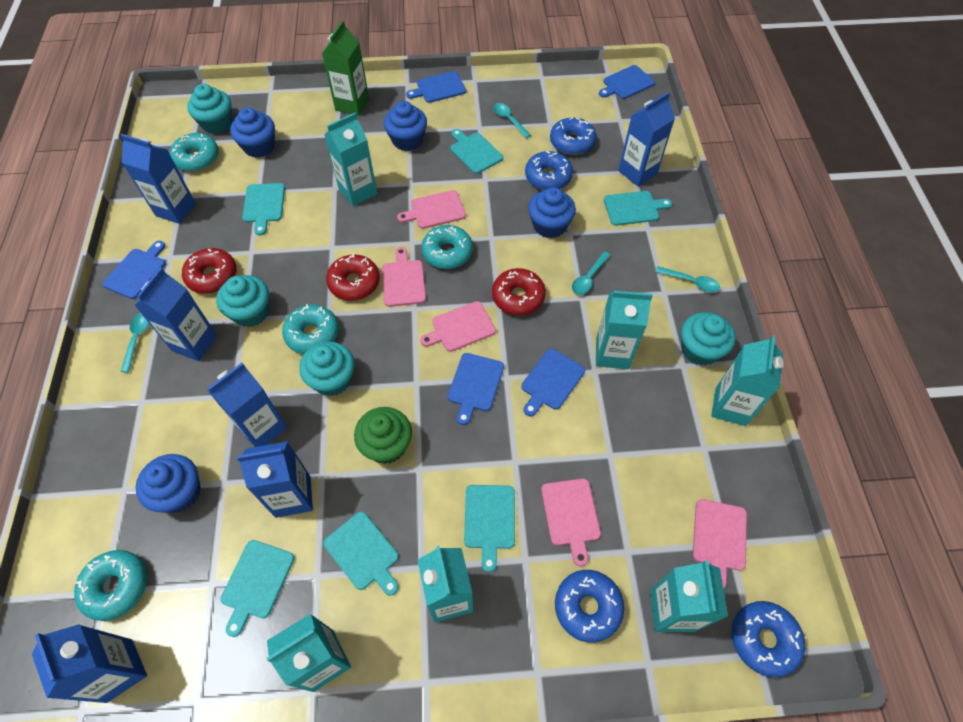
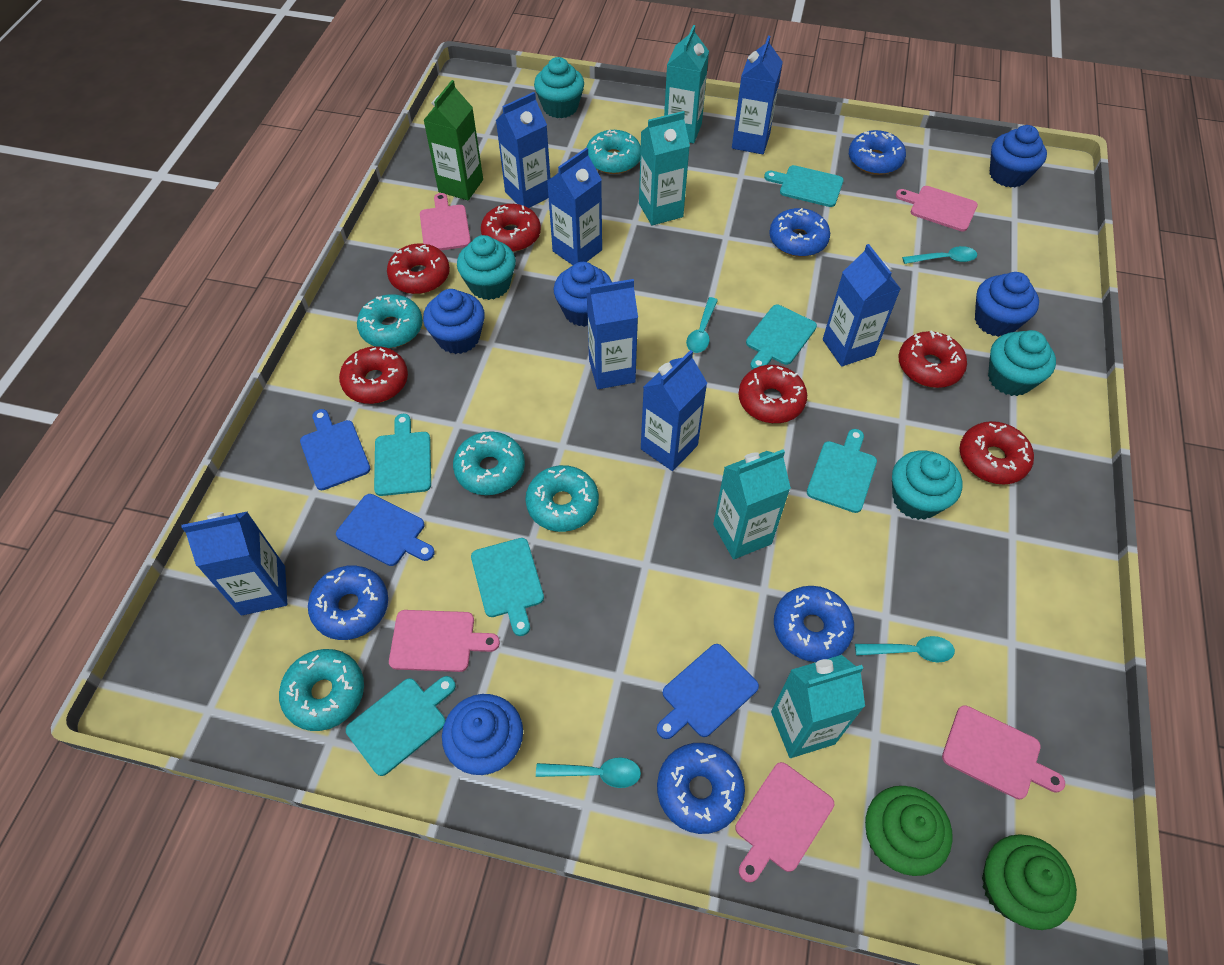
blue carton: [32,624,147,703] [120,134,196,224] [134,267,217,361] [207,363,287,447] [237,441,313,518] [618,92,675,186] = 6 -> [181,511,287,615] [496,92,550,208] [547,148,602,265] [587,279,638,389] [641,350,707,471] [732,36,783,154] [823,244,901,367] = 7
blue cupcake: [136,454,201,513] [230,107,275,158] [384,101,427,151] [528,187,576,238] = 4 -> [423,289,485,354] [442,694,523,775] [554,262,612,327] [975,272,1039,337] [990,125,1047,188] = 5
blue cutting board: [102,241,165,299] [406,71,466,103] [448,353,504,425] [521,349,585,416] [599,65,655,99] = 5 -> [300,409,371,490] [336,494,435,566] [657,644,759,739] = 3
blue donut: [525,151,573,190] [550,117,597,155] [555,570,624,642] [732,601,805,677] = 4 -> [308,565,388,640] [657,743,745,834] [769,208,830,257] [774,586,854,662] [849,130,906,175] = 5
green cupcake: [354,407,412,464] = 1 -> [865,786,953,876] [982,834,1077,930] = 2
red donut: [182,248,237,294] [326,254,380,301] [492,268,546,315] = 3 -> [339,346,408,404] [387,244,450,294] [481,204,541,252] [738,365,807,423] [898,330,967,388] [959,421,1034,485] = 6
turquoise carton: [267,614,351,692] [324,113,377,206] [418,546,473,622] [596,291,653,369] [650,561,728,632] [711,335,783,426] = 6 -> [639,111,690,226] [664,25,709,143] [713,449,791,559] [771,655,865,758] = 4
turquoise donut: [74,550,147,621] [170,133,219,171] [282,304,339,354] [421,225,473,269] = 4 -> [279,649,364,731] [357,294,423,348] [453,431,525,495] [525,465,599,532] [586,130,641,174] = 5

